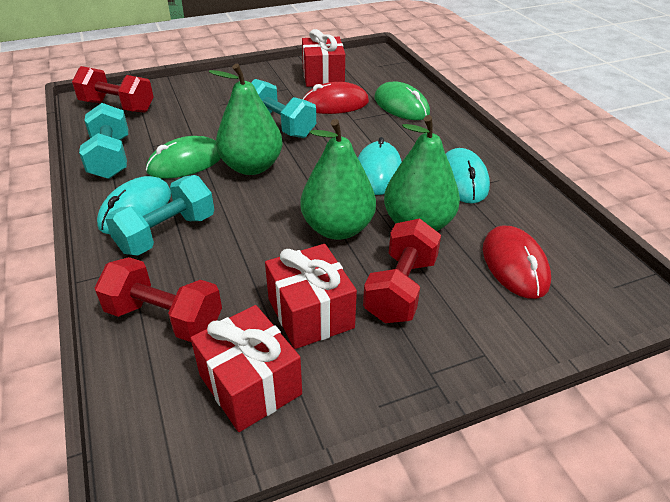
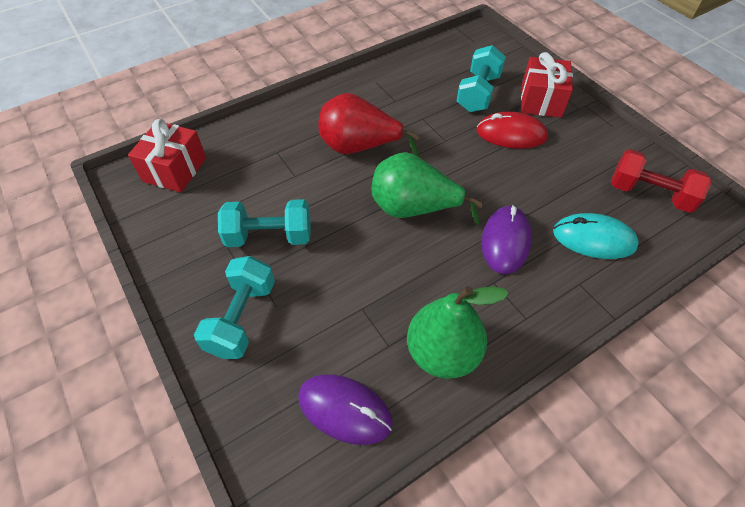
green mouse: [146,136,221,179] [374,82,430,120] = 2 -> none = 0
green pear: [209,64,283,175] [301,119,376,240] [384,115,460,231] = 3 -> [372,152,484,225] [407,286,509,379] = 2
purple mouse: none = 0 -> [298,374,393,445] [481,205,532,274] = 2
red dumbbell: [72,66,153,113] [95,257,222,342] [363,218,441,323] = 3 -> [611,149,712,213] = 1
red gift: [191,305,302,432] [265,244,357,349] [302,29,345,87] = 3 -> [128,119,206,192] [521,52,573,118] = 2
red mouse: [303,82,369,114] [483,226,551,299] = 2 -> [477,112,548,149] = 1
red pear: none = 0 -> [318,93,420,157] = 1
turquoise mouse: [97,176,171,234] [358,137,402,195] [446,148,490,204] = 3 -> [553,213,639,259] = 1

